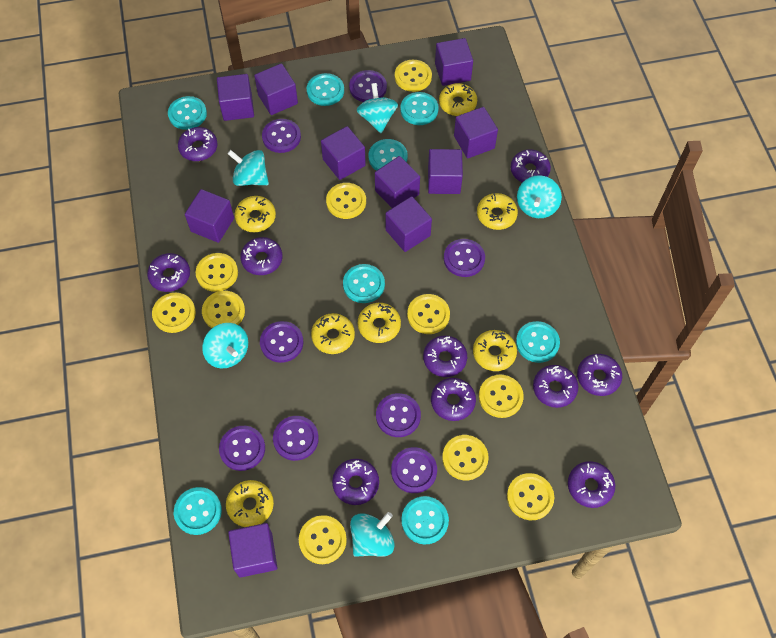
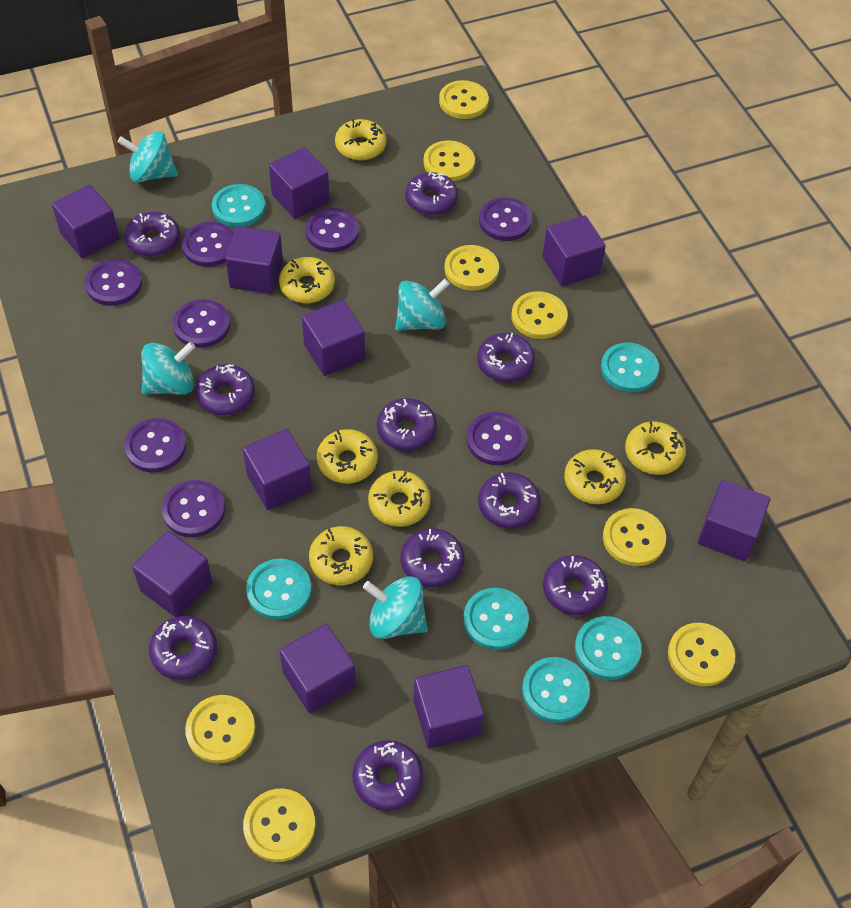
turquoise button: [168,96,207,130] [174,487,222,535] [307,73,344,106] [343,264,385,303] [368,139,408,171] [400,92,439,125] [401,496,449,544] [516,321,560,363] = 8 -> [212,184,265,227] [246,559,311,620] [463,588,529,650] [522,657,590,723] [575,616,641,680] [601,342,659,393] = 6
turquoise spinning top: [202,323,248,368] [227,150,269,186] [350,512,395,557] [356,83,398,133] [517,175,562,218] = 5 -> [118,131,178,183] [141,342,195,394] [363,576,428,639] [395,279,450,331] = 4
yellow button: [152,293,196,333] [196,253,238,292] [202,291,245,328] [299,515,347,564] [326,183,366,219] [395,60,432,92] [407,294,450,334] [442,435,489,480] [479,374,524,418] [507,473,554,520] = 10 -> [185,695,255,763] [243,789,315,862] [423,140,475,181] [439,80,489,119] [444,245,499,291] [511,291,568,339] [603,508,666,566] [668,623,735,686] = 8

